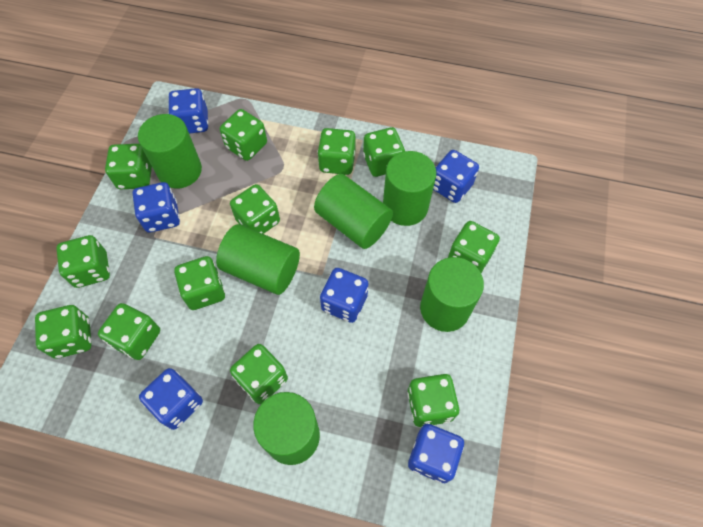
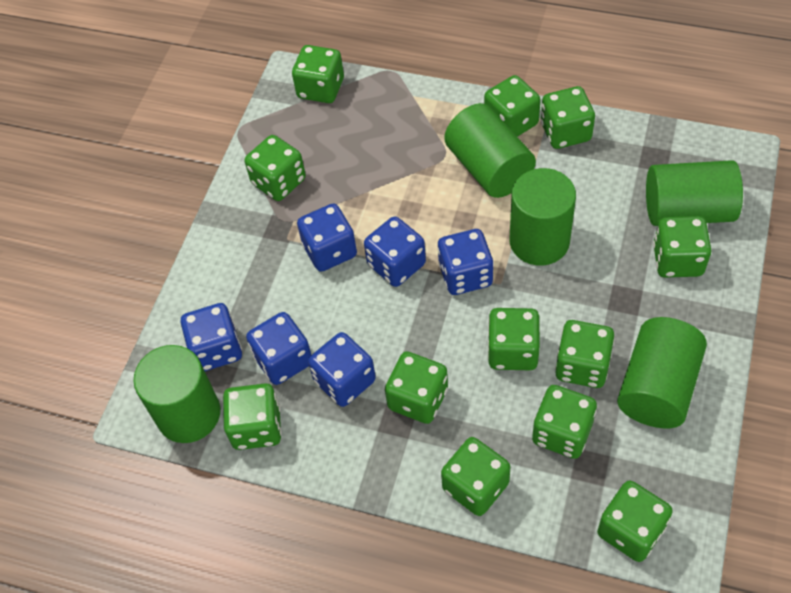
green cylinder: [138,114,202,189] [216,224,300,295] [253,392,320,465] [314,174,393,249] [383,151,436,226] [420,257,484,332] = 6 -> [133,345,220,443] [444,103,536,198] [510,168,576,266] [617,317,707,428] [646,160,743,226] = 5

